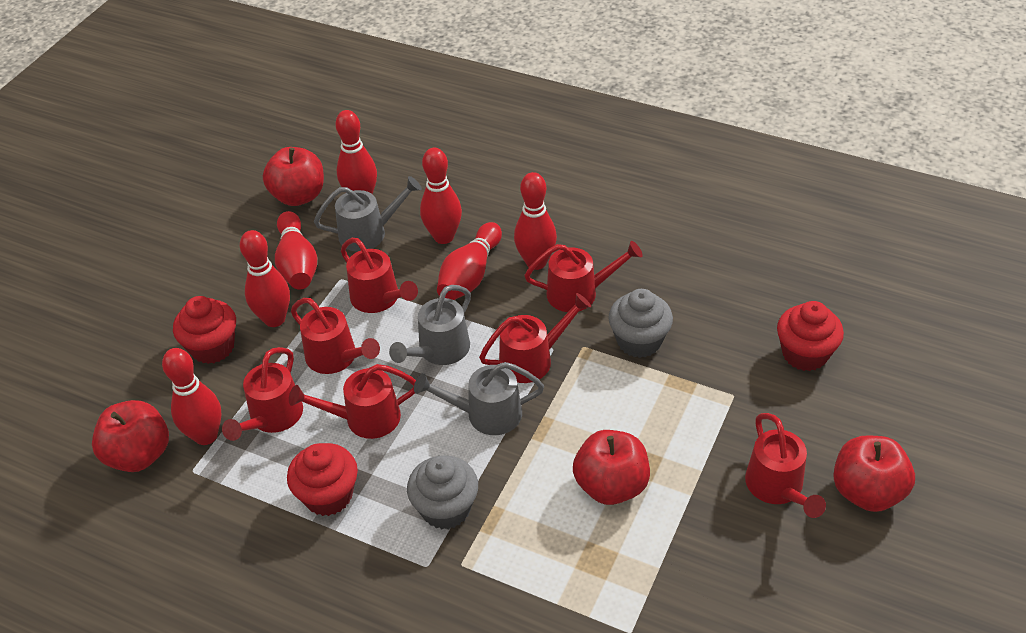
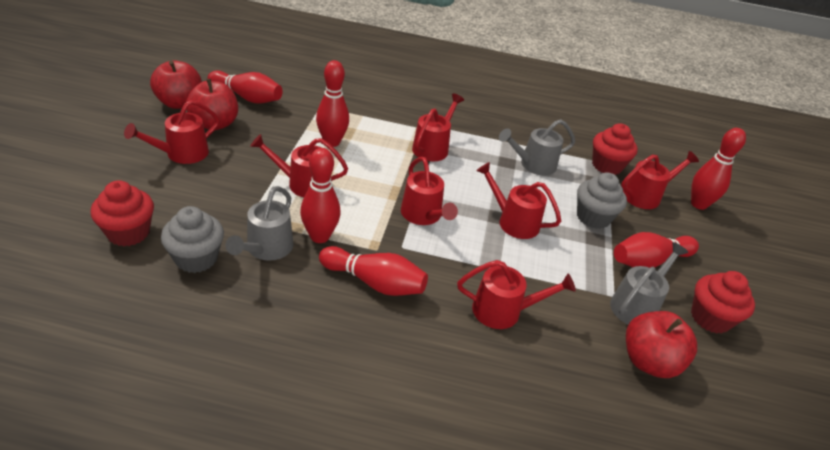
red apple: [92,400,169,472] [263,147,324,206] [573,430,650,505] [833,435,915,512] = 4 -> [150,61,202,109] [186,79,238,130] [626,311,697,378] = 3
red bowling pin: [162,348,221,445] [240,230,290,327] [275,211,317,290] [335,110,377,194] [420,148,462,244] [437,222,502,300] [514,172,557,270] = 7 -> [208,70,283,103] [300,148,341,243] [316,60,349,147] [319,246,428,296] [614,232,699,268] [691,128,746,210] = 6

